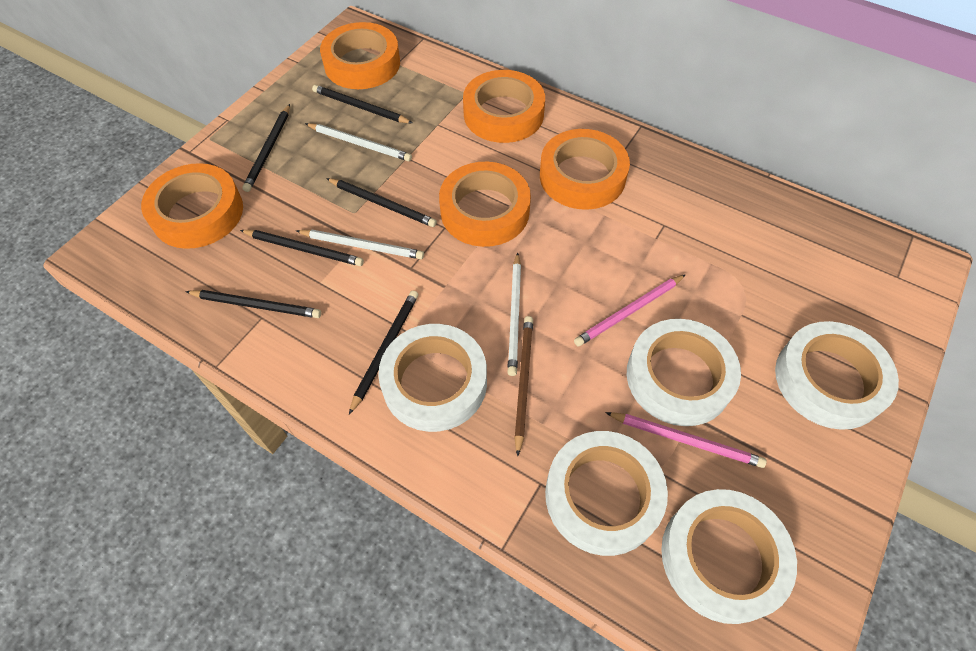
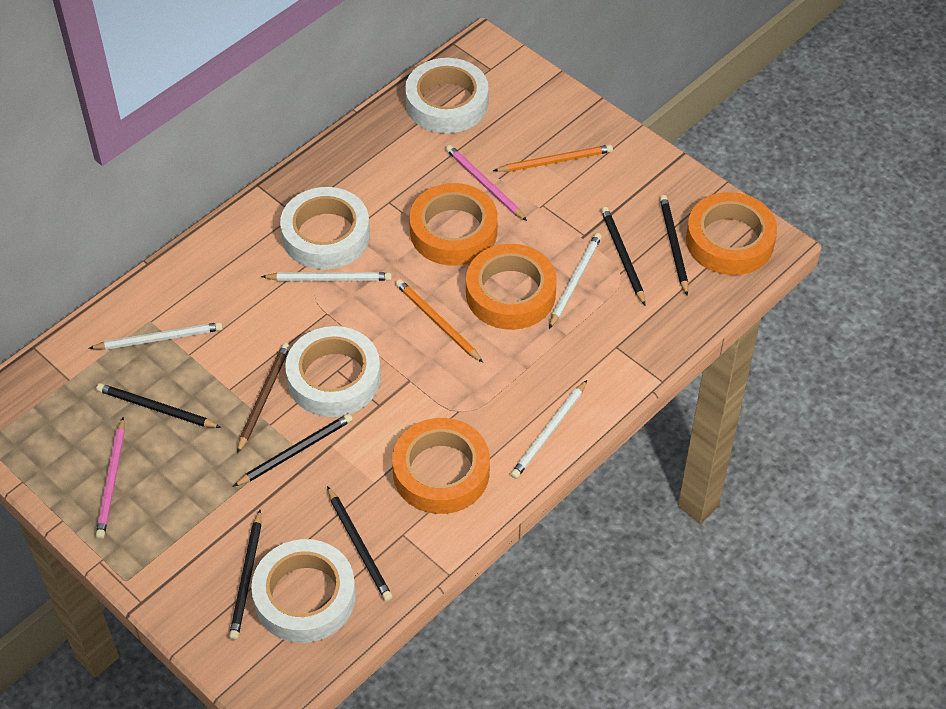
orange pencil: none = 0 -> [396,279,483,363] [493,145,613,172] = 2
orange tape: [141,163,243,249] [320,22,400,89] [439,162,531,247] [463,70,545,143] [540,129,630,210] = 5 -> [392,418,490,514] [409,183,498,266] [466,244,557,330] [686,192,777,275] = 4
white pencil: [296,230,424,259] [305,123,412,161] [507,252,521,376] = 3 -> [89,322,223,350] [261,272,392,281] [511,380,587,479] [549,233,602,329] = 4
white tape: [378,324,487,432] [545,431,668,556] [627,319,741,426] [661,489,797,624] [775,321,899,430] = 5 -> [251,539,356,643] [280,187,370,270] [285,326,381,417] [405,58,489,133] = 4

